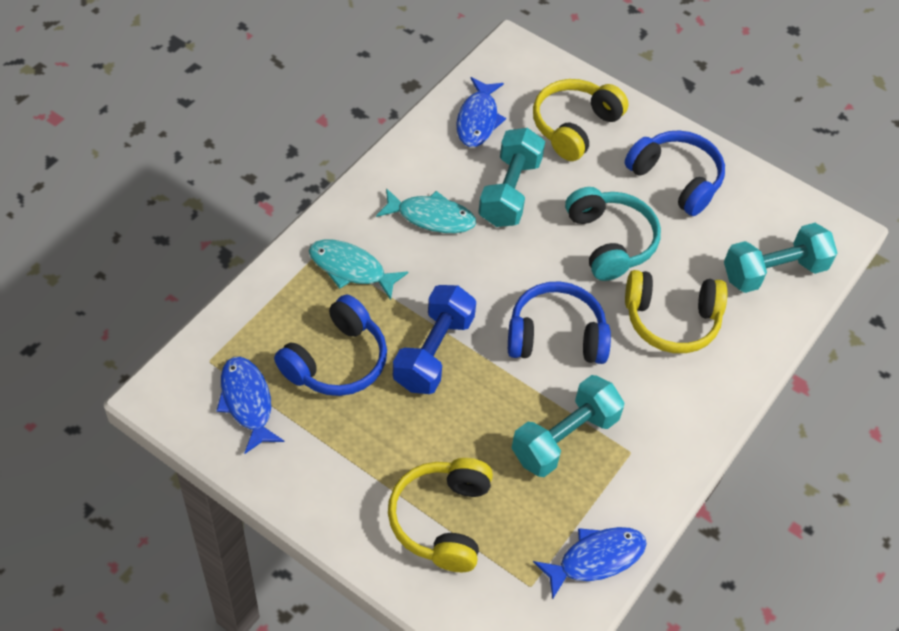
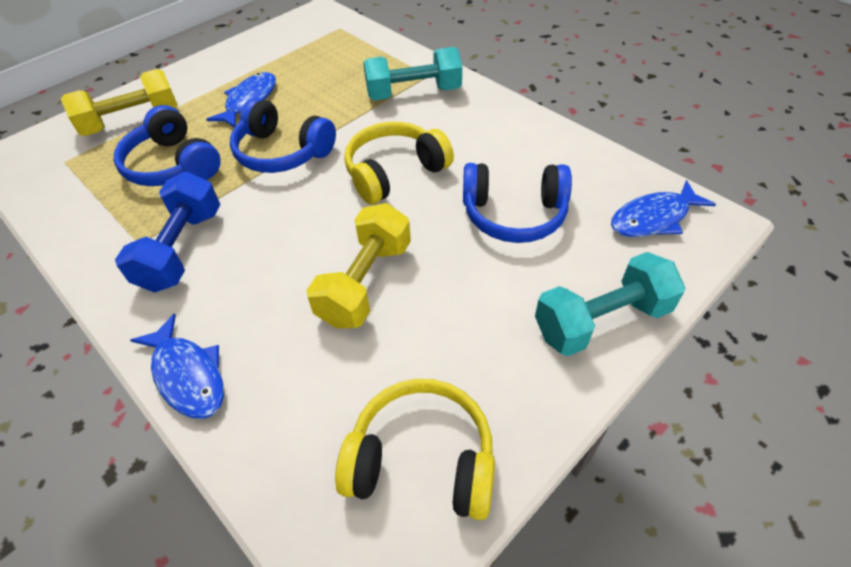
turquoise dumbbell: [478,128,545,227] [512,375,624,477] [724,223,837,293] = 3 -> [363,47,462,100] [535,252,685,356] = 2
turquoise fish: [309,239,408,300] [376,188,476,233] = 2 -> none = 0
turquoise headphones: [565,187,661,281] = 1 -> none = 0
yellow dumbbell: none = 0 -> [61,69,178,136] [307,203,411,328] = 2
yellow headphones: [388,458,493,572] [533,79,629,161] [625,270,727,353] = 3 -> [335,379,495,520] [344,122,454,204] = 2

